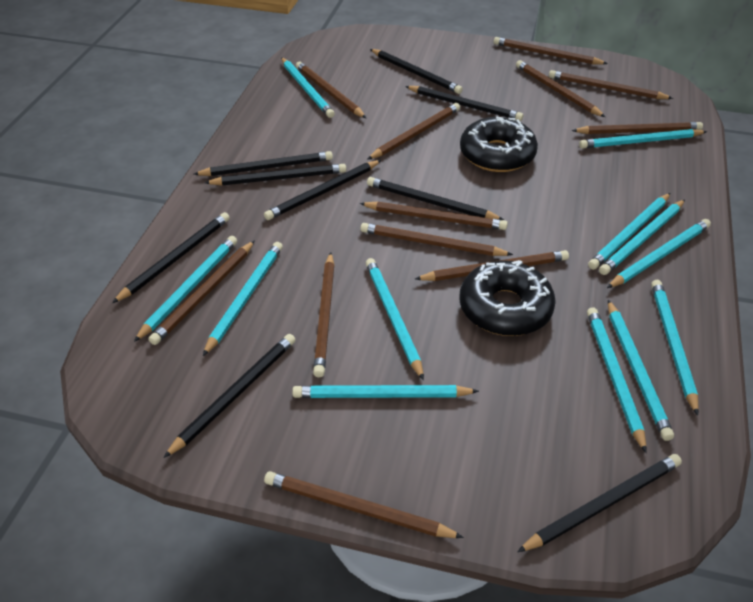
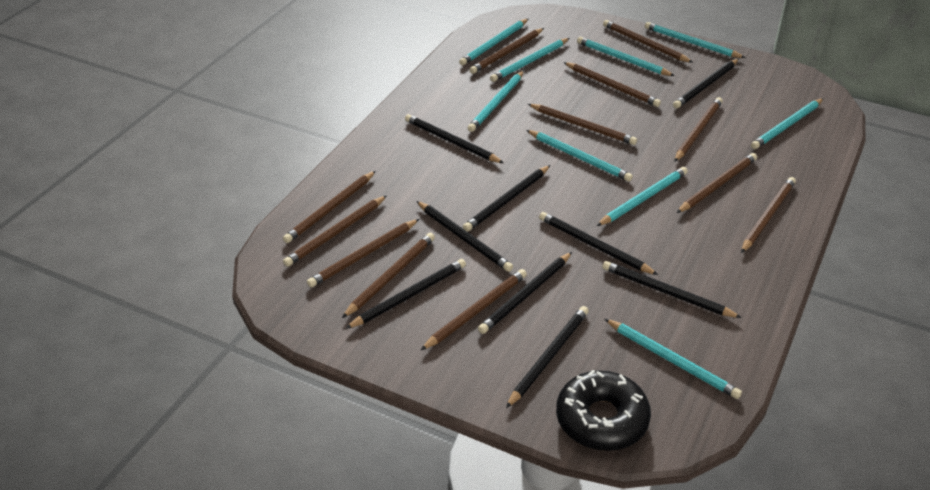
black donut: [460,117,538,172] [460,260,556,336] = 2 -> [556,370,651,451] = 1
turquoise pencil: [134,236,237,342] [203,242,283,356] [281,57,335,118] [292,385,479,398] [366,258,424,380] [579,129,707,149] [587,307,647,453] [588,193,670,270] [599,199,685,275] [607,219,711,288] [608,300,674,441] [651,280,699,416] = 12 -> [459,19,528,65] [468,70,524,132] [490,38,570,82] [527,130,633,182] [577,37,675,76] [597,167,688,226] [605,319,742,399] [645,22,745,58] [751,98,824,149] = 9

